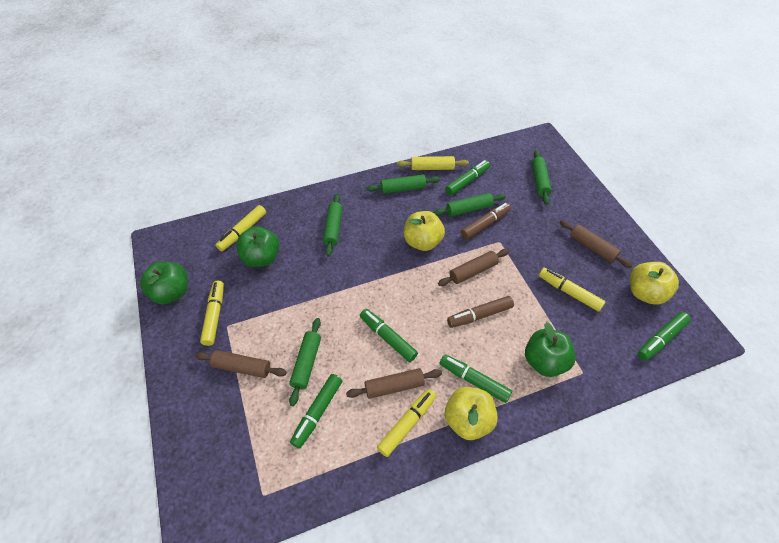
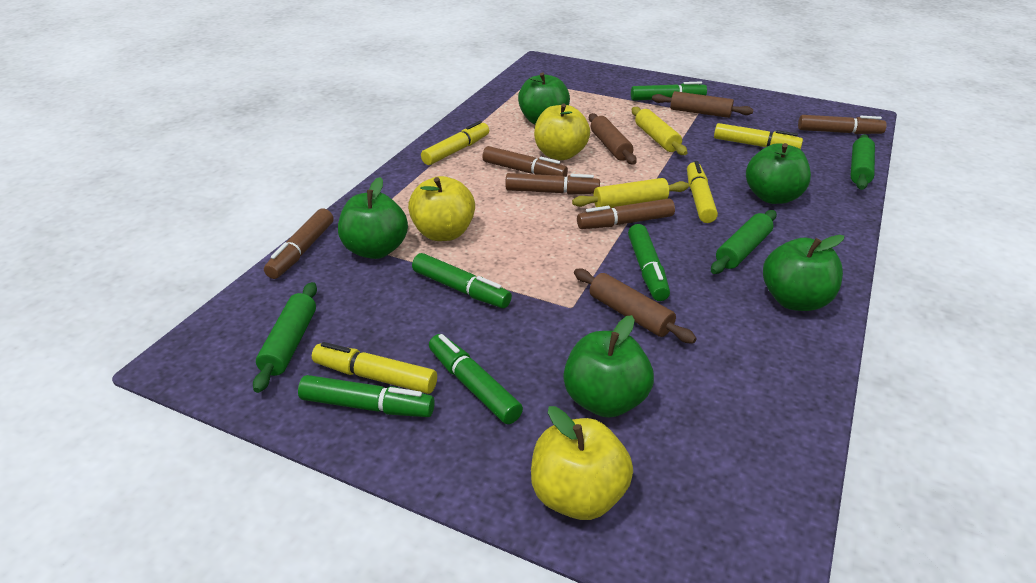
brown marker: [447,296,514,328] [461,203,511,240] = 2 -> [264,209,333,279] [482,146,568,177] [505,173,600,194] [577,198,675,229] [798,115,887,134] = 5
brown rolling pin: [195,350,287,378] [346,368,442,399] [438,249,509,286] [560,220,633,268] = 4 -> [574,269,697,344] [589,113,637,164] [652,91,754,118] = 3
green apple: [140,261,188,304] [236,226,280,267] [525,322,576,377] = 3 -> [338,177,408,259] [518,73,570,124] [563,315,654,418] [746,143,811,204] [763,235,844,311] = 5
green rolling pin: [289,318,321,406] [323,194,342,256] [366,174,440,194] [433,193,506,216] [532,150,552,205] = 5 -> [253,282,317,393] [711,210,777,274] [851,134,875,190] = 3
yellow rolling pin: [397,156,469,170] = 1 -> [572,178,689,208] [632,107,688,155] = 2

